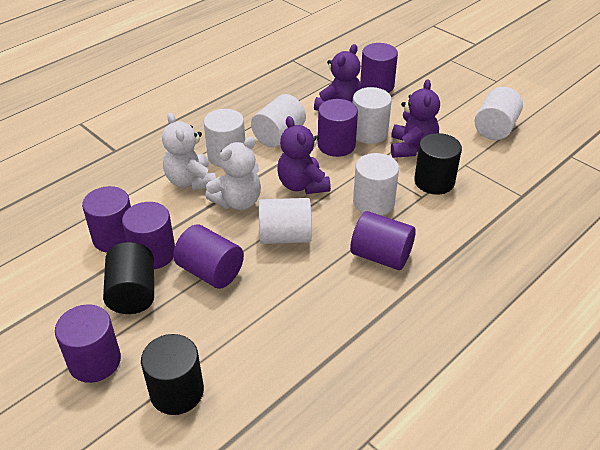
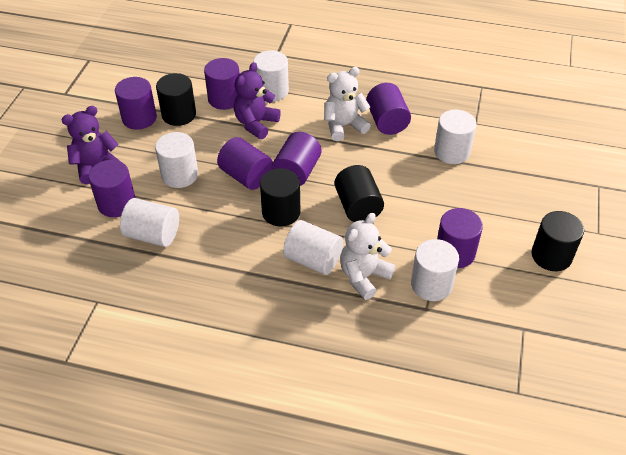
black cylinder: [103,242,154,314] [141,334,204,415] [414,133,462,195] = 3 -> [156,73,196,126] [260,168,300,227] [335,165,384,222] [531,211,584,271] = 4
purple teddy bear: [277,116,331,194] [314,44,362,111] [391,79,440,158] = 3 -> [62,106,121,184] [234,62,281,139] = 2

